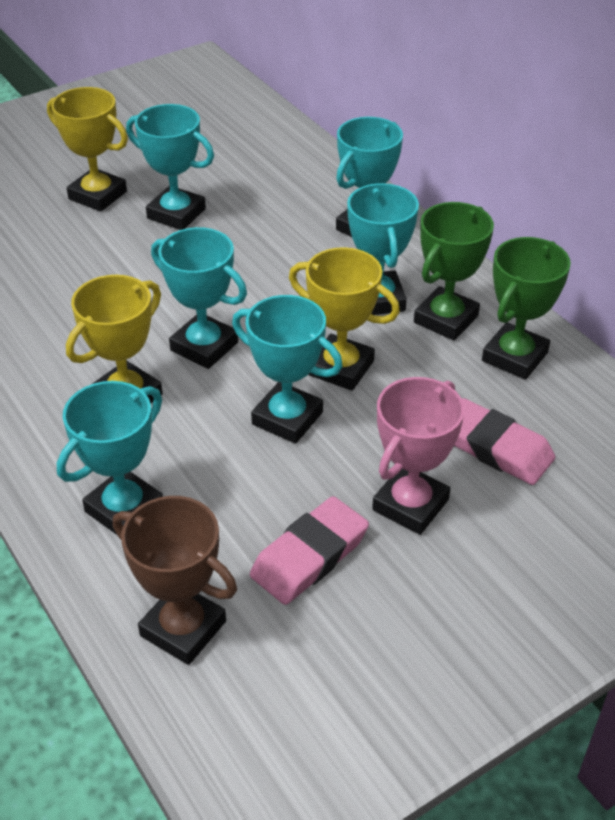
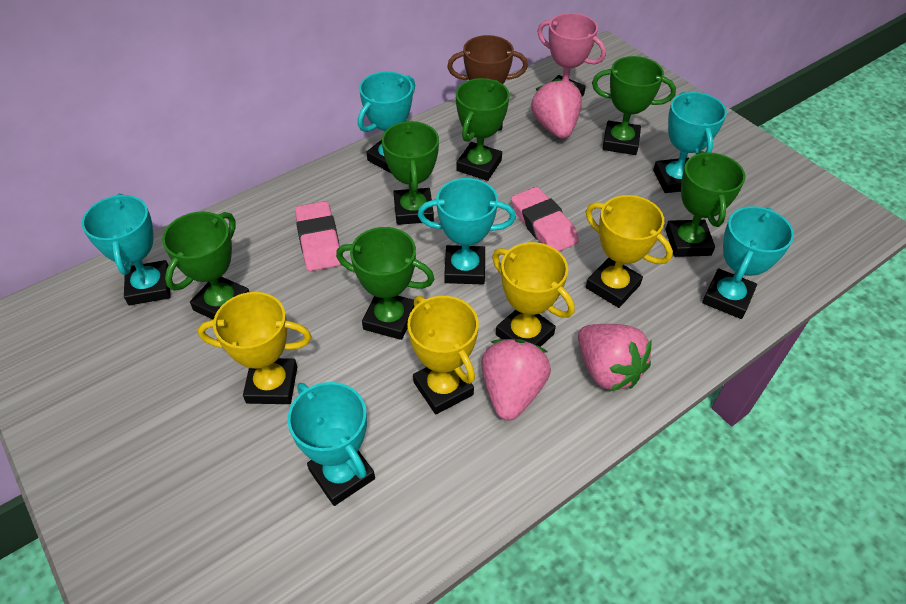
green trophy: [414,202,494,341] [482,237,571,380] = 2 -> [162,211,249,319] [336,227,435,340] [382,121,439,225] [456,78,510,181] [592,56,676,155] [665,151,745,257] = 6
pink strawberry: none = 0 -> [481,339,551,420] [531,78,582,139] [578,324,652,391] = 3
yellow trophy: [47,87,128,212] [66,275,163,403] [289,247,400,391] = 3 -> [198,292,312,404] [407,296,479,414] [492,242,575,347] [586,195,673,308] = 4

